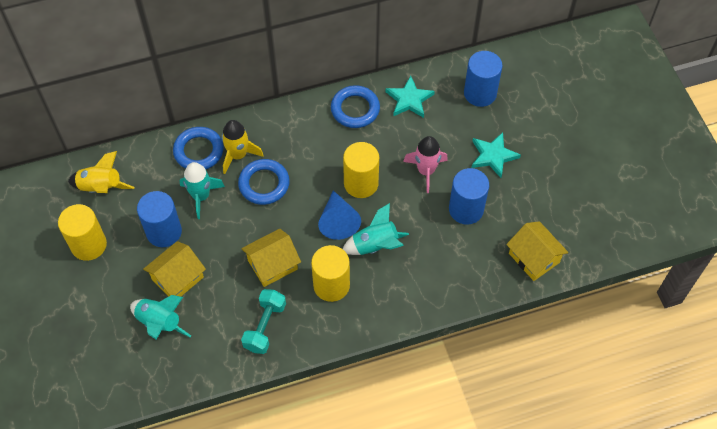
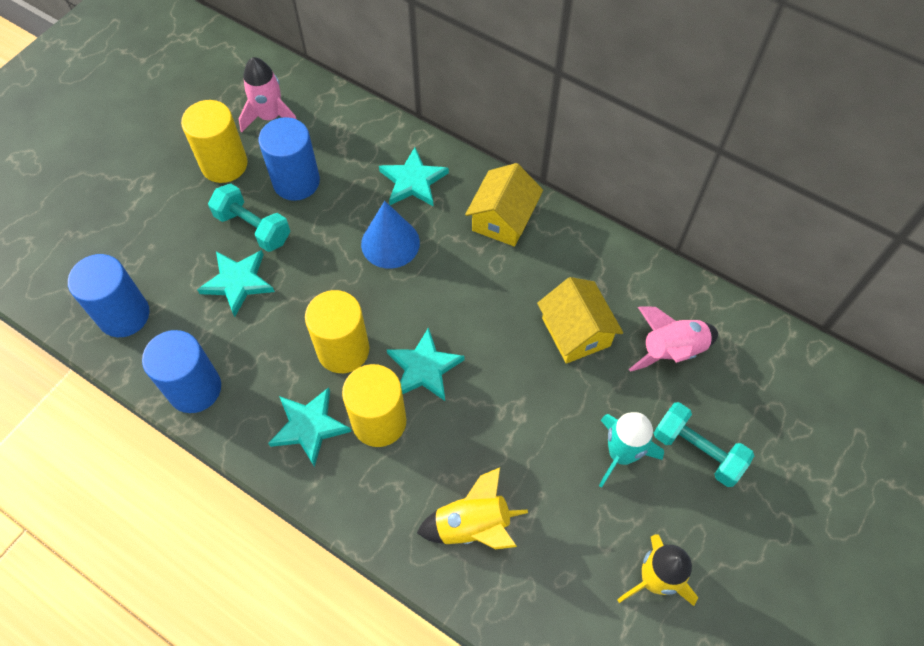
blue ring: [173,127,224,169] [238,159,290,205] [331,85,380,128] = 3 -> none = 0
pink rocket: [403,136,448,193] = 1 -> [239,57,296,132] [629,307,718,372] = 2
turquoise dumbbell: [241,289,286,354] = 1 -> [208,183,290,252] [654,402,754,487] = 2
turquoise rocket: [130,295,191,340] [180,162,225,219] [343,203,409,255] = 3 -> [599,412,664,488] = 1
turquoise star: [385,76,435,118] [471,132,521,178] = 2 -> [197,250,275,317] [268,387,351,467] [379,148,449,207] [386,327,465,401] = 4
yellow house: [143,241,206,297] [241,229,301,287] [506,221,569,281] = 3 -> [465,163,543,247] [537,277,623,364] = 2

